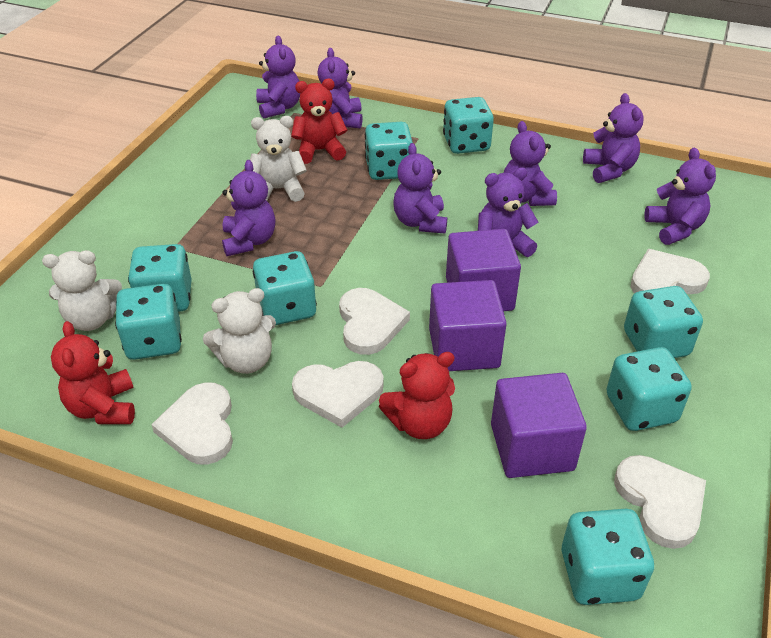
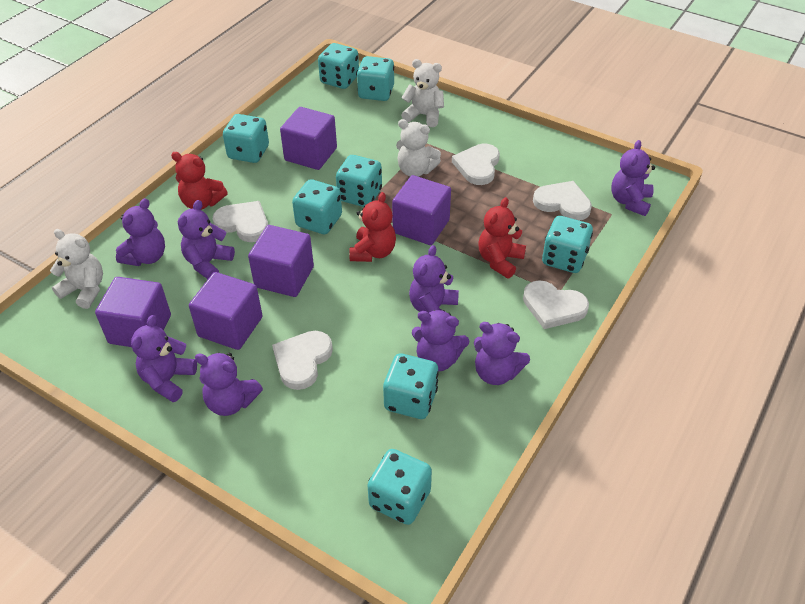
purple cube: [429,280,507,371] [446,229,521,311] [491,373,587,478] = 3 -> [95,277,171,347] [189,272,263,350] [248,225,314,297] [280,107,337,170] [392,175,451,245] = 5

